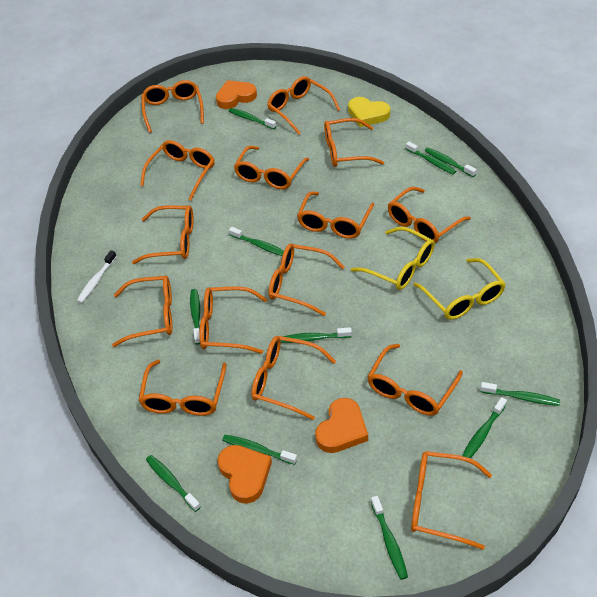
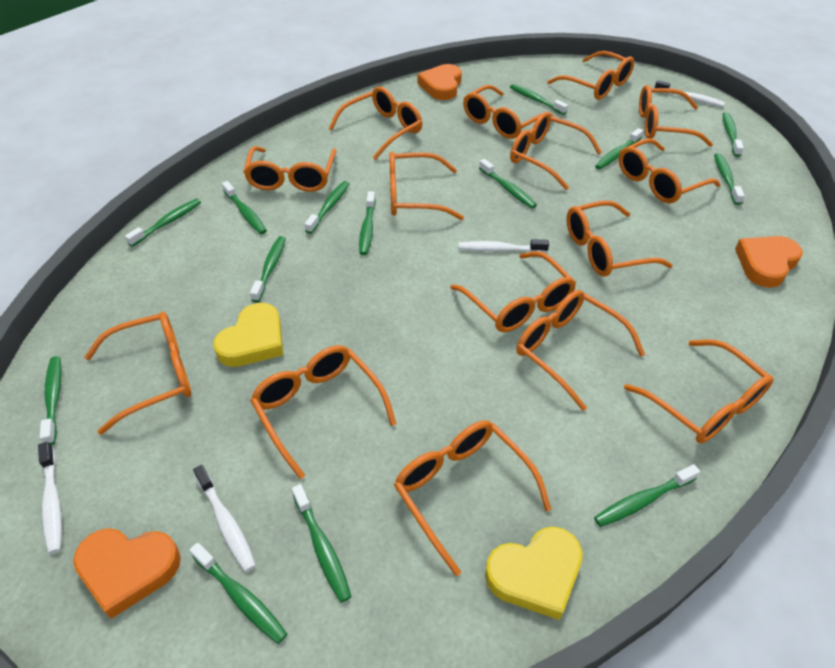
green toothbrush: [146,455,201,512] [190,289,200,345] [222,435,297,465] [229,108,276,129] [229,227,284,256] [281,327,352,343] [371,496,408,580] [406,142,456,175] [425,148,477,177] [462,397,507,458] [480,382,560,406] = 11 -> [40,356,62,445] [125,199,201,247] [189,543,287,644] [222,181,267,234] [250,236,286,302] [292,484,352,603] [304,181,350,234] [359,191,376,255] [479,159,537,209] [510,84,568,115] [594,464,700,527] [595,128,643,170] [714,153,745,205] [723,112,744,157] = 14
white toothbrush: [77,250,117,303] = 1 -> [38,442,62,554] [193,465,256,572] [459,239,549,253] [655,80,725,107] = 4
yellow glasses: [351,227,435,290] [413,258,506,320] = 2 -> none = 0
yellow heart: [348,97,390,127] = 1 -> [213,303,283,367] [485,526,583,620] = 2

